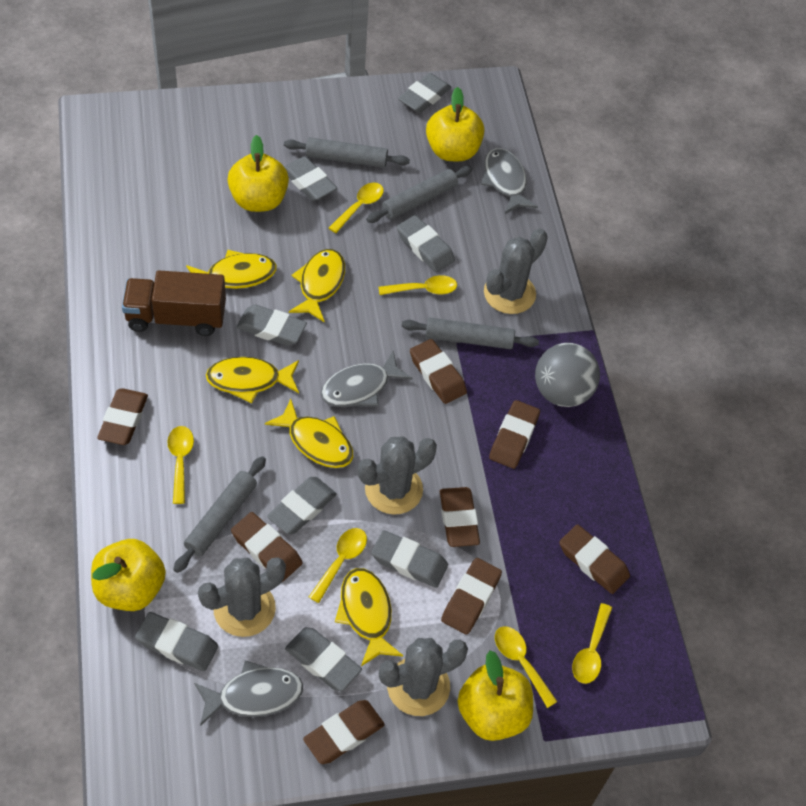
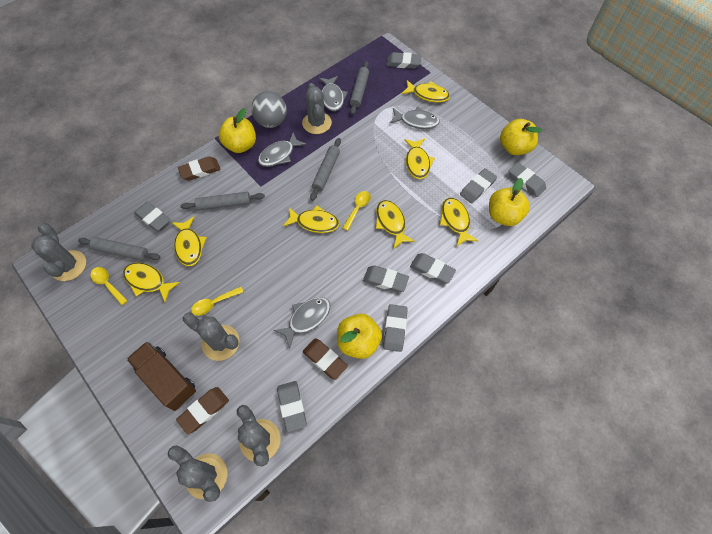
brown eraser: [97,388,148,445] [231,512,303,582] [303,700,385,764] [410,339,467,404] [440,487,480,547] [441,558,502,635] [489,400,540,469] [559,524,630,594] = 8 -> [176,387,229,434] [178,156,221,181] [303,339,348,380] = 3
grey cactus: [198,557,286,637] [358,436,437,515] [379,638,468,716] [484,228,548,314] = 4 -> [31,223,86,281] [168,445,227,502] [183,312,239,361] [237,405,281,466] [302,83,332,134] = 5
grey fish: [194,661,303,726] [321,350,413,407] [481,148,538,214] = 3 -> [258,132,307,167] [274,297,330,348] [319,76,348,111] [389,107,440,129] = 4
yellow fish: [186,250,277,289] [206,357,299,403] [265,399,353,468] [289,249,345,322] [335,568,403,666] = 5 -> [123,263,180,302] [171,217,207,266] [283,205,340,233] [376,200,415,249] [401,80,450,103] [404,138,435,179] [440,198,478,247] = 7
yellow spoon: [167,426,194,504] [309,528,367,603] [329,183,384,233] [378,275,457,295] [495,626,558,708] [572,603,612,684] = 6 -> [91,267,128,305] [191,286,243,316] [342,191,371,231] = 3

